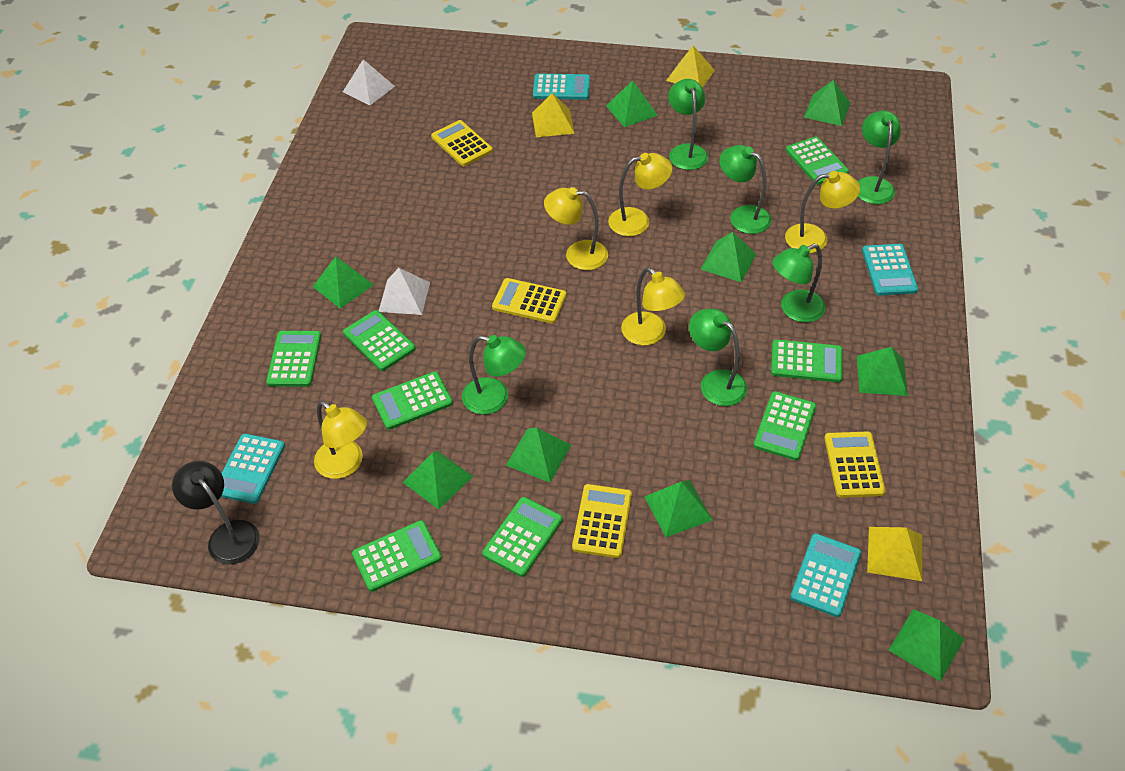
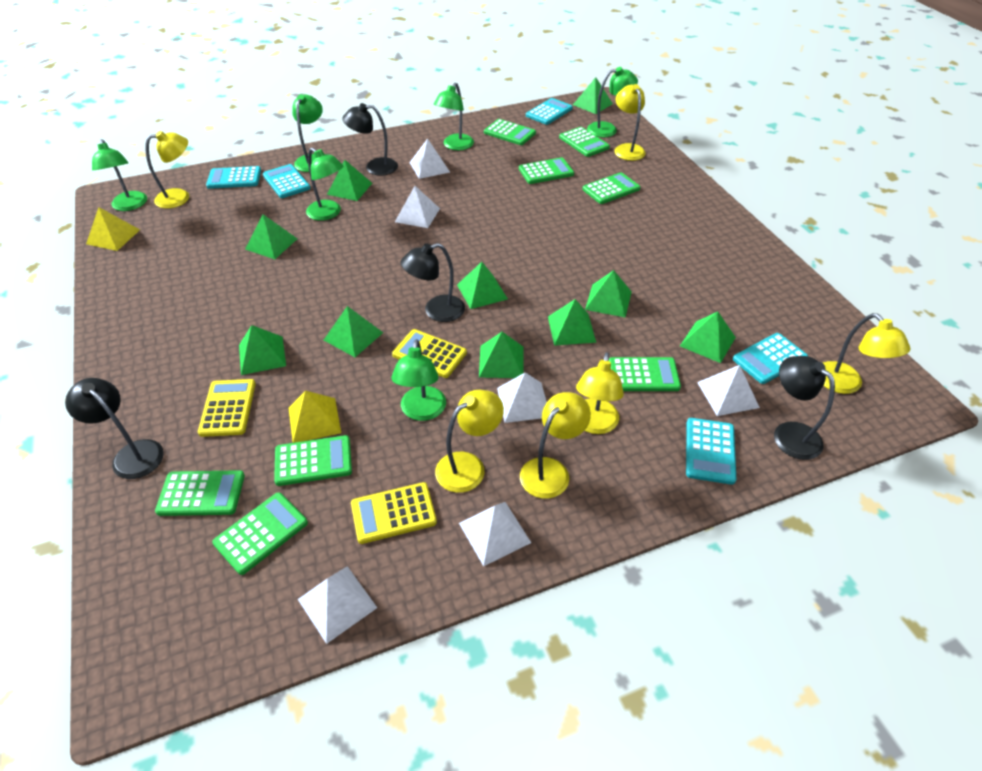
black lamp: [172,461,260,565] = 1 -> [65,378,164,479] [342,103,398,176] [401,243,465,322] [774,356,835,460] = 4
green pyramid: [312,256,374,309] [403,451,473,509] [506,428,571,482] [606,81,658,127] [644,480,712,537] [701,232,756,283] [804,80,850,126] [857,347,908,396] [889,609,964,682] = 9 -> [239,325,286,375] [245,214,297,259] [324,306,383,357] [327,160,372,201] [457,262,508,309] [479,332,524,378] [548,299,596,346] [573,77,613,114] [585,270,632,318] [680,312,736,363] = 10
turquoise calculator: [221,434,285,504] [533,74,590,100] [790,533,861,617] [862,244,918,296] = 4 -> [206,166,261,189] [263,164,310,198] [526,98,573,125] [686,418,736,485] [733,333,808,384] = 5
white pyramid: [343,59,395,105] [379,268,430,315] = 2 -> [298,566,377,644] [395,186,440,228] [409,138,450,179] [459,502,531,566] [497,372,547,423] [697,365,760,416] = 6
yellow calculator: [431,120,493,166] [492,278,566,324] [572,484,632,558] [824,432,886,498] = 4 -> [198,379,256,437] [351,482,437,544] [392,329,467,378] = 3
yellow lamp: [314,401,367,479] [544,187,608,270] [608,153,672,236] [621,267,685,346] [785,171,860,253] = 5 -> [146,131,189,209] [435,390,504,493] [520,392,591,499] [576,352,624,434] [614,84,646,161] [823,313,910,394] = 6
yellow pyramid: [532,93,575,137] [666,45,715,88] [867,527,922,581] = 3 -> [86,207,140,251] [288,391,341,443] = 2

